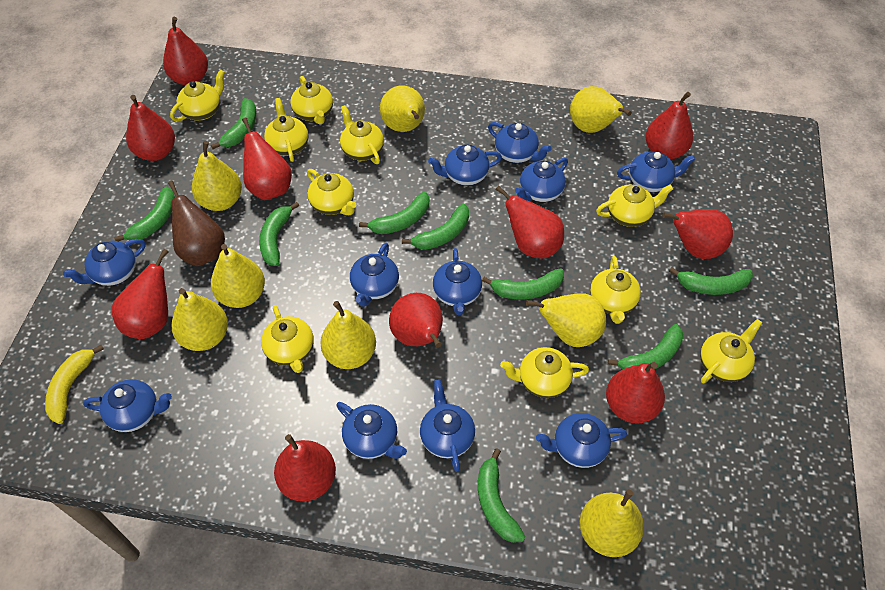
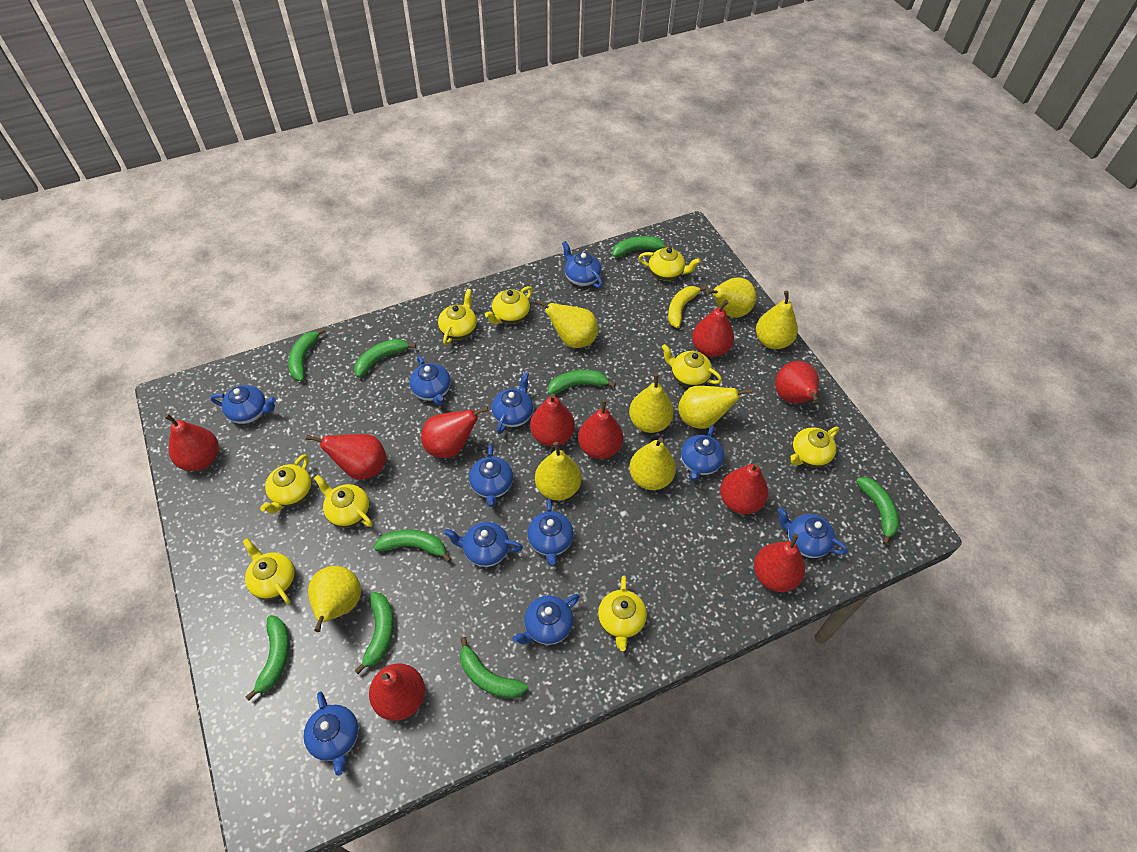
brown pear: [168,181,225,266] = 1 -> none = 0
yellow teapot: [170,69,225,121] [261,305,314,373] [264,98,308,162] [291,76,333,124] [307,169,356,215] [340,105,384,164] [500,347,589,398] [590,256,641,324] [596,184,673,227] [700,319,762,383] = 10 -> [243,538,295,604] [260,454,312,514] [314,475,373,528] [438,289,477,345] [485,286,533,324] [598,576,647,651] [638,247,701,281] [661,344,722,387] [791,427,839,467] = 9

